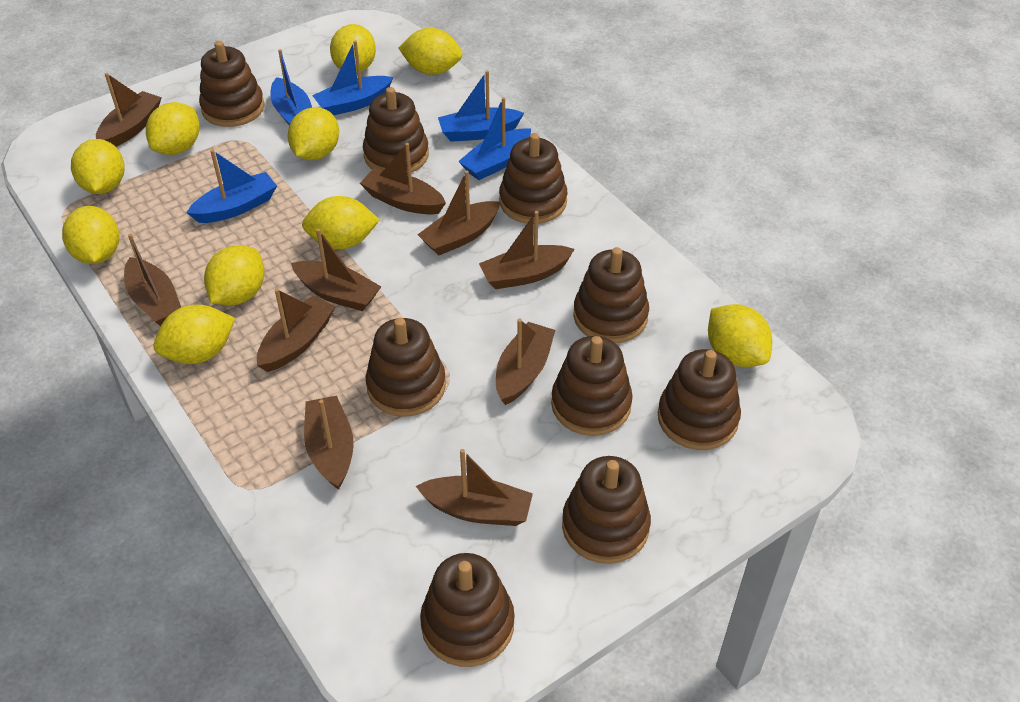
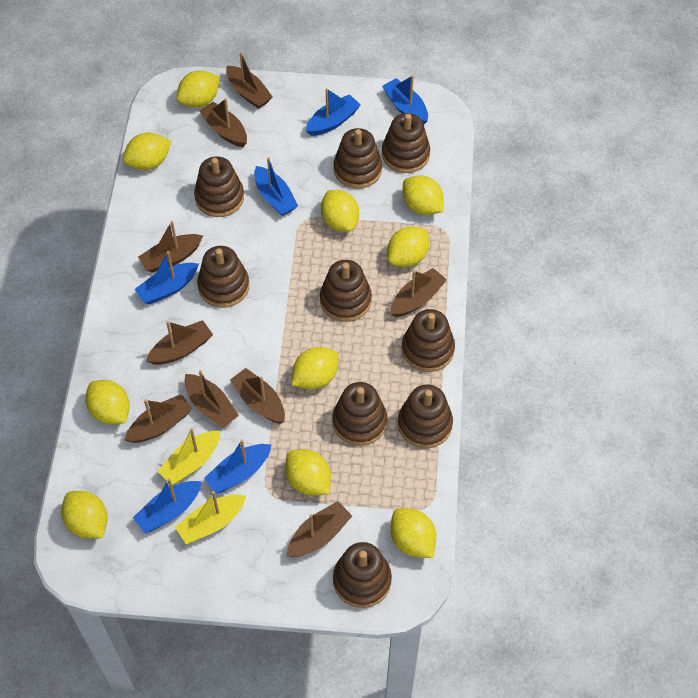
blue boat: [186,150,277,223] [270,49,312,125] [312,40,393,115] [438,70,524,142] [458,97,531,180] = 5 -> [133,478,202,533] [134,251,199,304] [204,439,271,494] [254,157,298,216] [306,88,361,136] [382,75,428,124] = 6
brown boat: [96,73,162,147] [124,234,181,326] [257,289,335,372] [291,229,381,311] [304,396,354,490] [360,143,446,215] [416,449,533,526] [417,170,500,255] [479,211,575,289] [496,319,555,405] = 10 -> [125,394,193,443] [138,221,203,273] [146,320,213,365] [185,370,239,428] [199,98,247,147] [226,52,273,109] [230,368,285,424] [287,501,352,557] [391,268,447,317] = 9
yellow boat: none = 0 -> [157,428,220,485] [175,491,246,544] = 2

